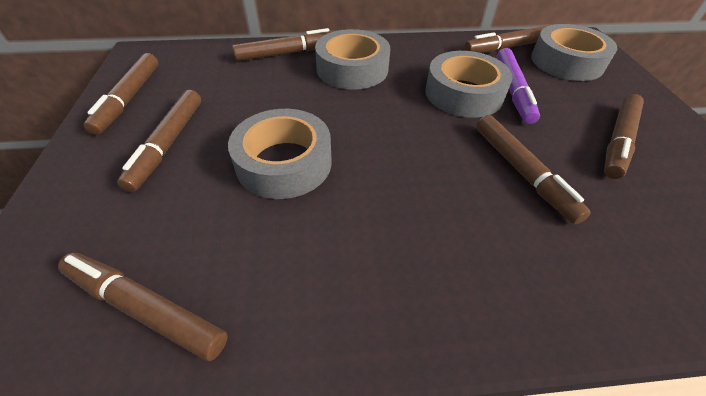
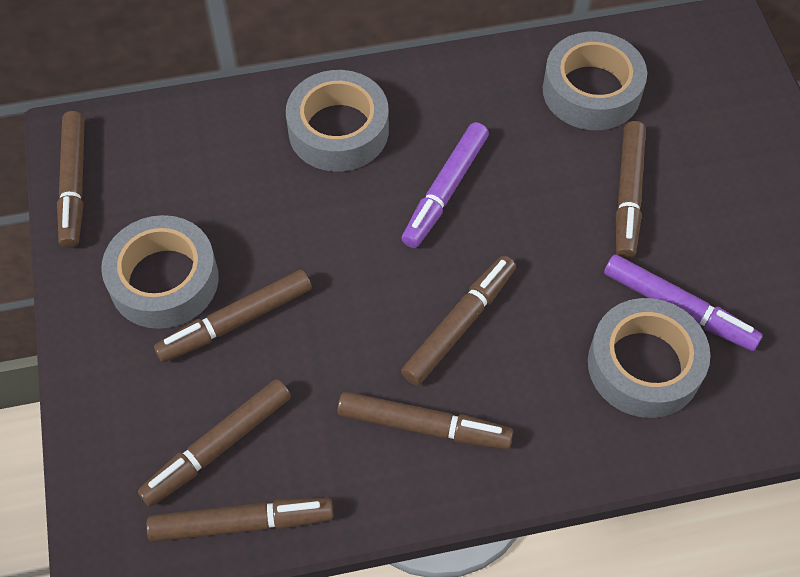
purple marker: [496,48,540,124] = 1 -> [401,122,489,248] [604,254,763,351] = 2

